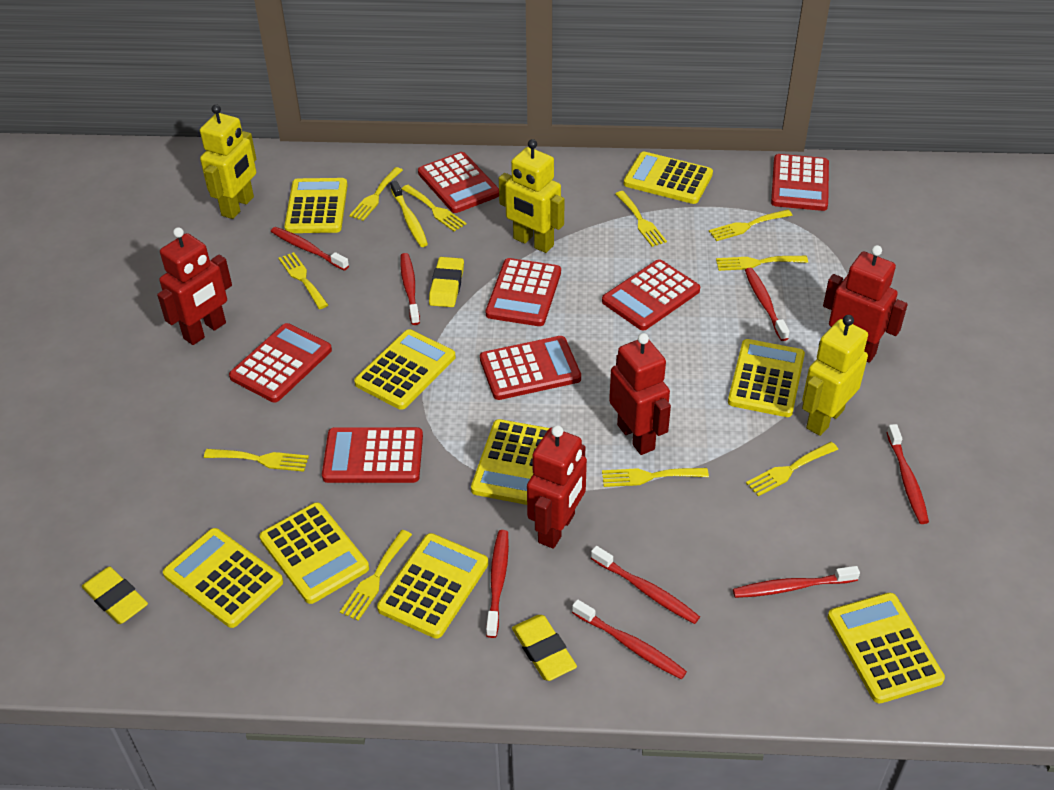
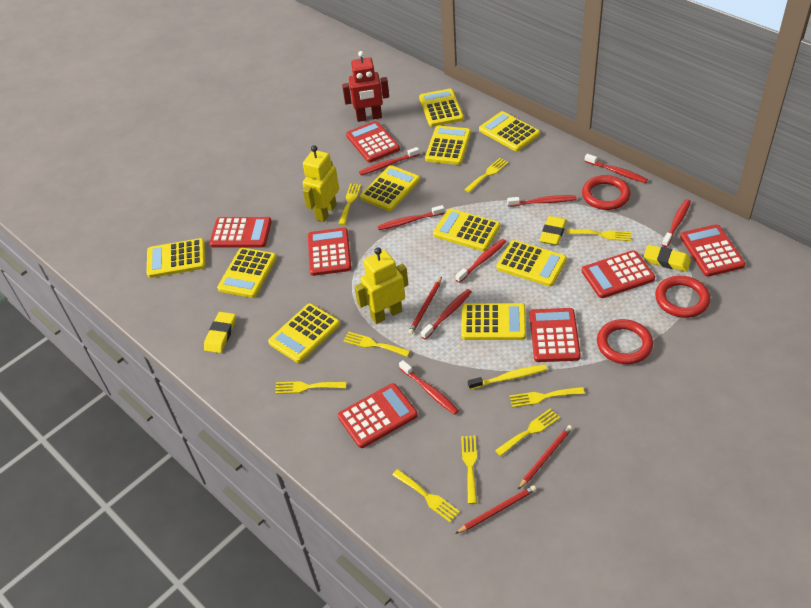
red pencil: none = 0 -> [408,277,442,334] [455,485,536,534] [518,425,573,489] = 3
red ring: none = 0 -> [582,175,631,210] [597,319,653,364] [655,276,710,318] = 3
red robot: [157,227,232,345] [527,425,587,549] [609,333,671,455] [823,245,908,362] = 4 -> [342,51,389,122] = 1
yellow calculator: [163,528,283,628] [259,502,369,604] [284,178,348,233] [354,329,456,410] [377,533,488,639] [471,419,549,505] [624,152,713,204] [728,339,805,417] [828,593,945,703] = 9 -> [147,238,206,278] [217,248,277,298] [268,303,340,363] [360,165,420,211] [419,89,464,127] [425,126,471,165] [433,209,500,251] [461,303,526,340] [479,111,540,151] [497,240,567,287] = 10
yellow fork: [204,449,309,472] [279,252,328,309] [340,530,412,621] [349,167,403,221] [401,185,466,231] [602,468,709,487] [615,191,667,247] [709,210,792,241] [716,256,808,271] [746,442,838,496] = 10 -> [275,381,346,394] [339,183,361,225] [343,332,410,357] [392,469,460,523] [461,436,477,504] [464,158,509,193] [495,408,560,456] [510,387,585,408] [566,229,632,241] = 9
yellow robot: [200,104,256,219] [499,139,565,253] [802,315,868,436] = 3 -> [303,145,339,222] [354,247,408,324] = 2

